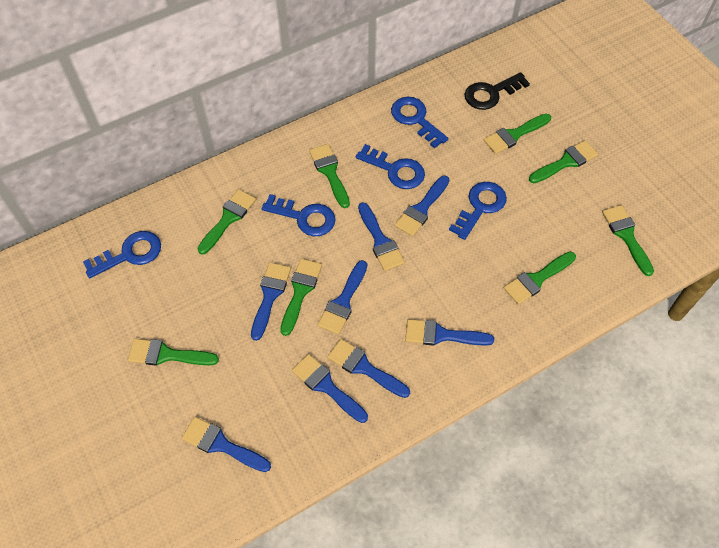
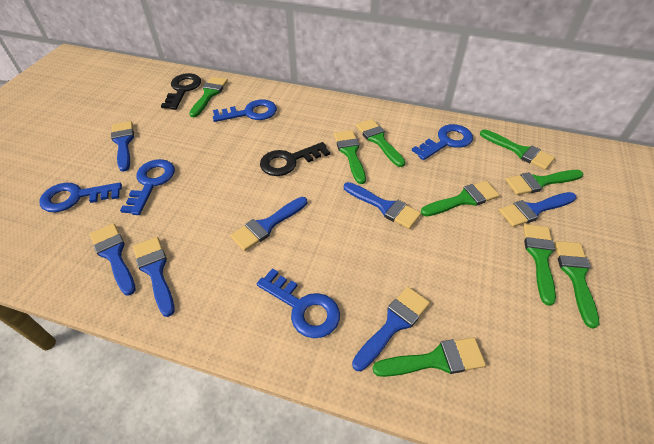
black key: [464,72,530,110] = 1 -> [161,73,201,110] [260,142,330,176] = 2
blue brush: [182,417,271,472] [251,262,291,341] [292,354,368,423] [318,260,367,335] [327,339,410,398] [358,202,405,271] [395,175,450,236] [405,319,494,346] = 8 -> [90,223,136,296] [111,121,134,172] [133,237,175,317] [230,197,307,251] [344,182,421,229] [352,287,430,371] [499,192,576,227] = 7
green brush: [128,339,219,366] [197,189,256,255] [280,258,322,336] [309,144,350,208] [484,114,551,154] [504,252,576,305] [529,140,598,183] [602,205,654,276] = 8 -> [189,77,228,117] [334,130,366,184] [356,119,405,167] [373,337,486,377] [421,181,499,216] [480,129,555,170] [505,170,583,195] [523,224,556,306] [554,241,599,329] = 9

